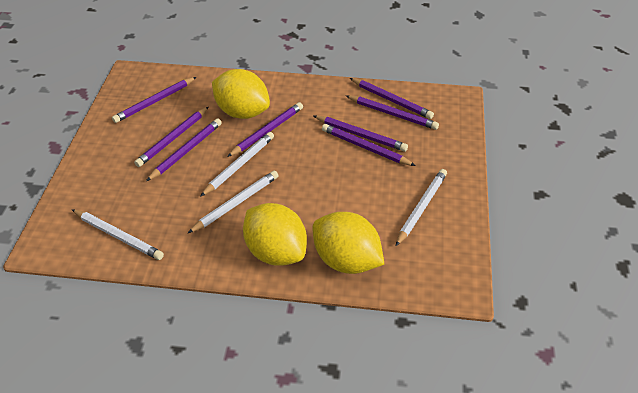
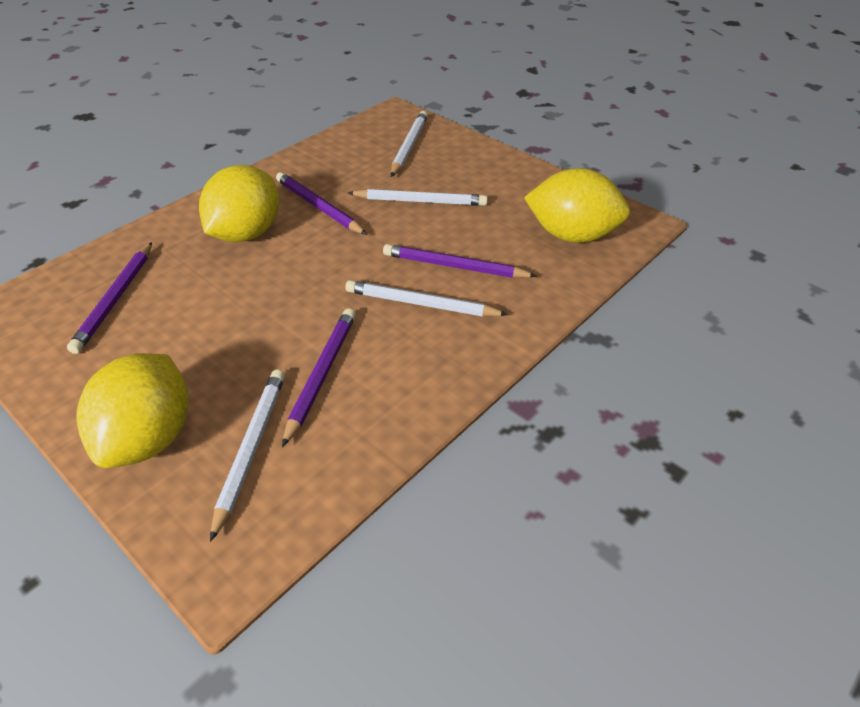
purple pencil: [112,77,196,123] [134,107,209,167] [146,118,222,181] [227,102,303,157] [314,116,408,152] [322,124,416,166] [346,95,439,130] [350,78,434,119] = 8 -> [67,242,152,354] [276,172,367,235] [282,308,356,447] [383,244,537,278] = 4

